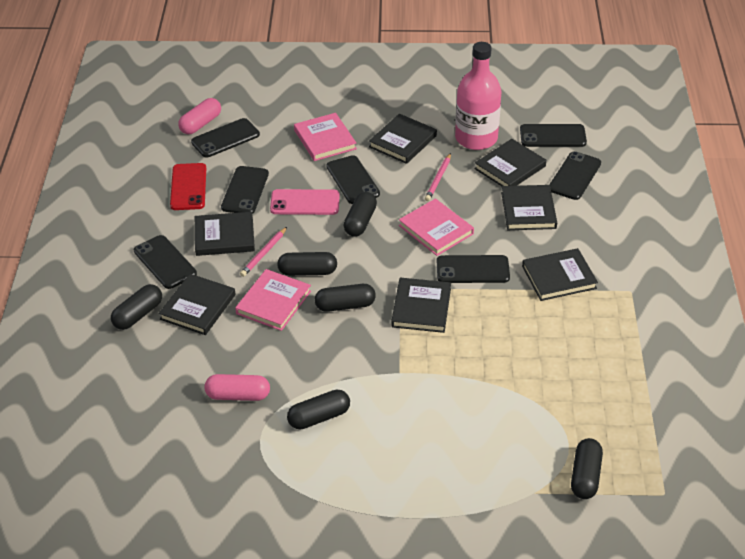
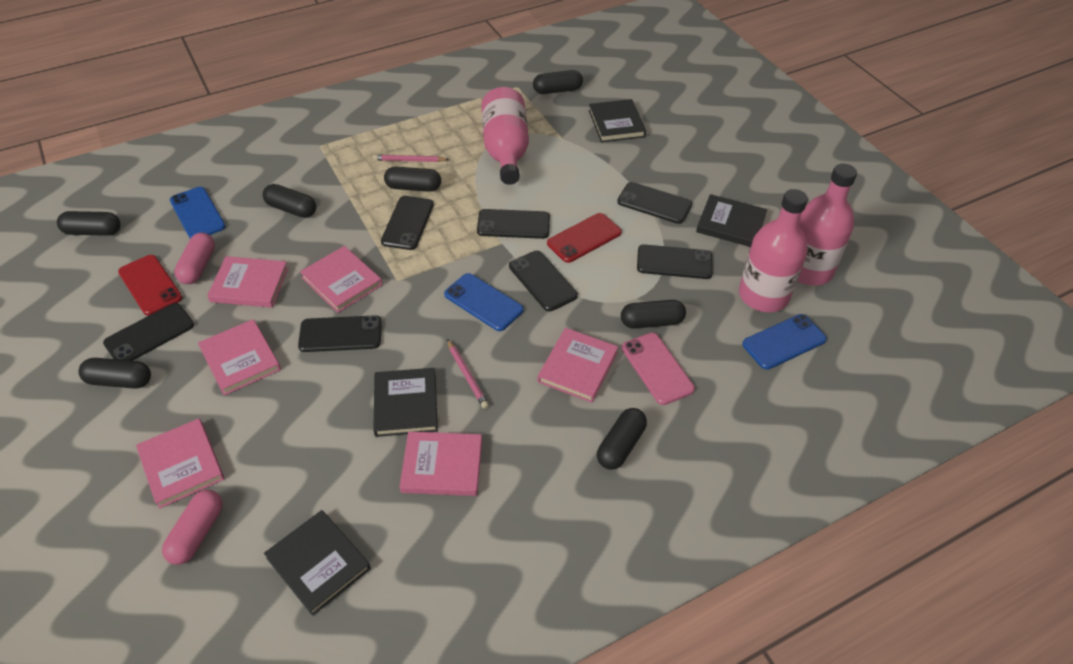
black book: [159,274,236,335] [195,212,255,256] [369,114,437,164] [391,278,451,333] [474,139,546,186] [501,185,557,230] [522,248,598,301] = 7 -> [264,510,371,616] [373,368,438,437] [589,99,646,142] [696,194,767,247] = 4
black capsule: [111,284,162,330] [277,252,337,276] [287,390,350,429] [315,284,376,312] [344,192,377,237] [571,438,603,499] = 6 -> [57,211,121,236] [79,358,151,389] [263,184,316,218] [384,167,441,192] [533,70,583,94] [597,408,647,470] [621,300,686,329] = 7
blue phone: none = 0 -> [170,187,226,239] [444,273,524,331] [742,314,827,370] = 3
pink book: [235,269,311,331] [294,113,357,161] [399,199,474,256] = 3 -> [136,418,224,509] [198,319,281,395] [207,256,289,308] [300,246,383,313] [400,432,482,496] [538,328,618,403] = 6
pink bottle: [455,42,502,150] = 1 -> [482,87,529,185] [739,189,808,312] [798,164,857,286] = 3
red phone: [170,163,206,210] = 1 -> [118,255,183,316] [547,213,622,263] = 2

